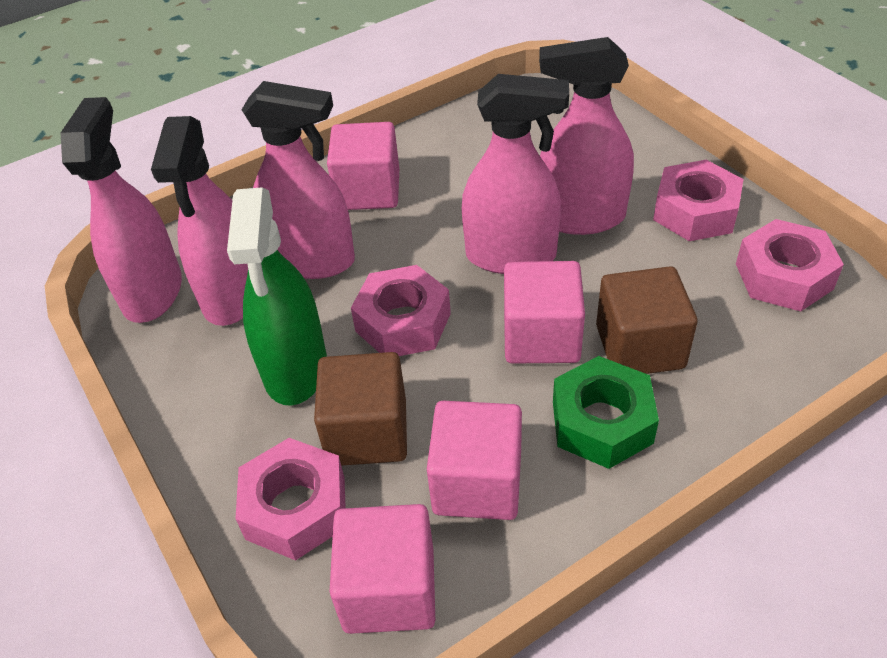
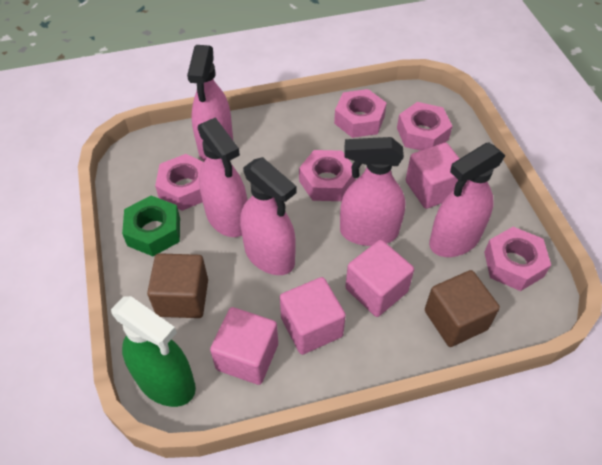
pink nut: [235,438,346,560] [351,265,451,356] [653,160,743,241] [736,219,844,312] = 4 -> [155,154,204,211] [299,150,356,201] [334,89,387,138] [397,102,452,151] [484,227,551,291] = 5

